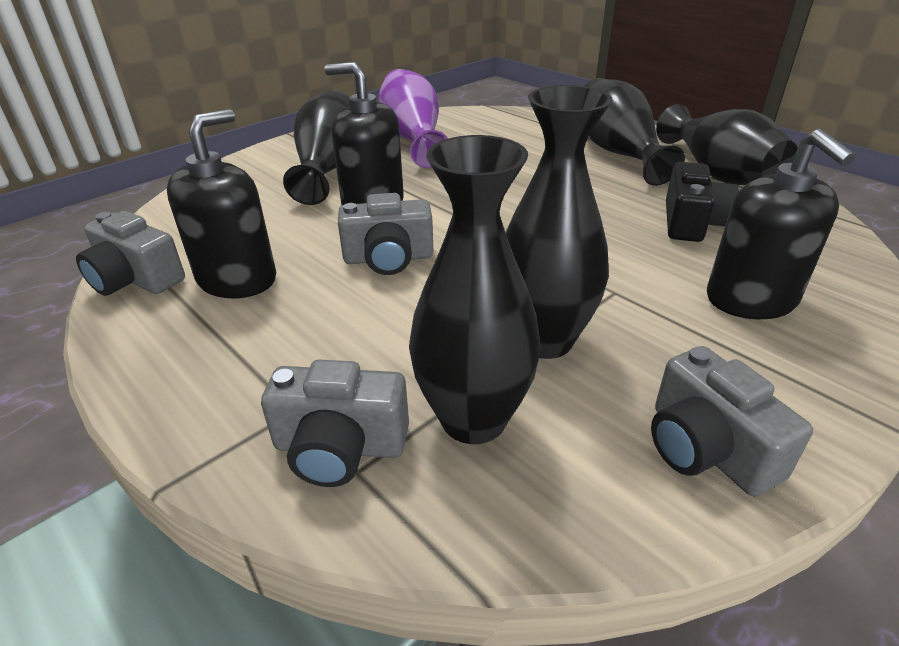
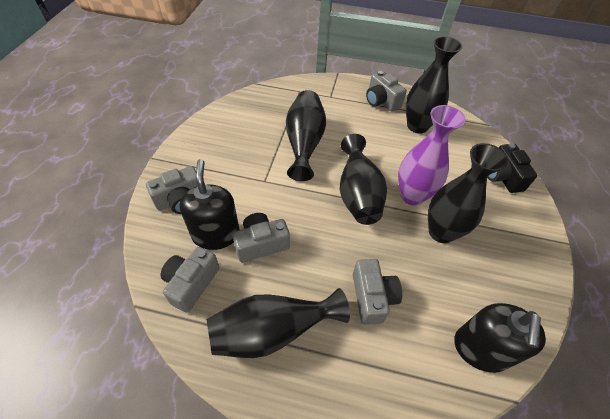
black soap dispenser: [167,109,276,298] [324,62,404,205] [707,129,856,319] = 3 -> [179,159,240,250] [454,303,546,373] = 2
grey camera: [76,211,185,296] [261,360,409,487] [338,193,434,275] [651,346,813,497] = 4 -> [146,166,197,214] [161,247,219,313] [233,213,290,263] [353,259,402,325] [366,71,407,111] = 5

